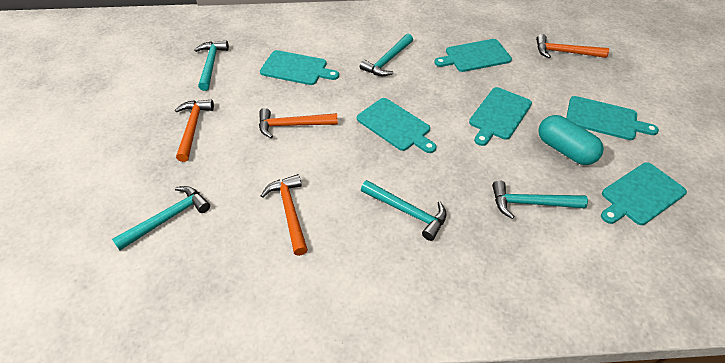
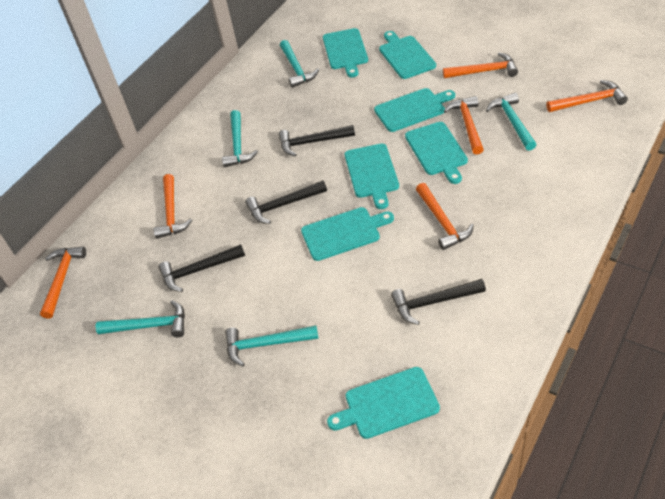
black hammer: none = 0 -> [159,244,245,292] [245,180,327,224] [279,125,355,157] [391,279,486,325] = 4
orange hammer: [175,100,214,162] [259,108,338,138] [261,174,308,256] [536,34,609,58] = 4 -> [40,246,86,319] [154,174,192,239] [416,183,474,250] [443,53,518,78] [444,96,484,155] [546,80,628,112] = 6
turquoise capsule: [538,115,604,165] = 1 -> none = 0
turquoise cutting board: [260,50,339,85] [357,98,436,153] [434,39,512,72] [469,87,532,146] [566,96,659,140] [601,162,687,225] = 6 -> [301,207,394,261] [323,28,368,78] [327,367,440,439] [345,144,399,209] [374,88,455,132] [379,31,436,79] [405,122,468,184] = 7

